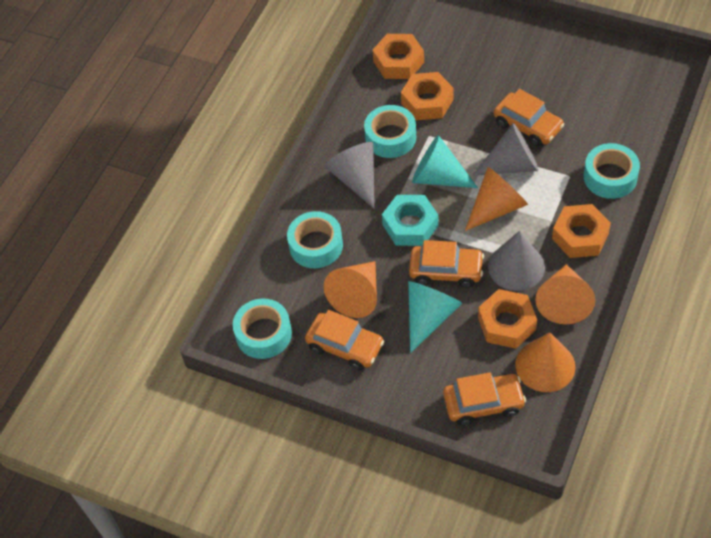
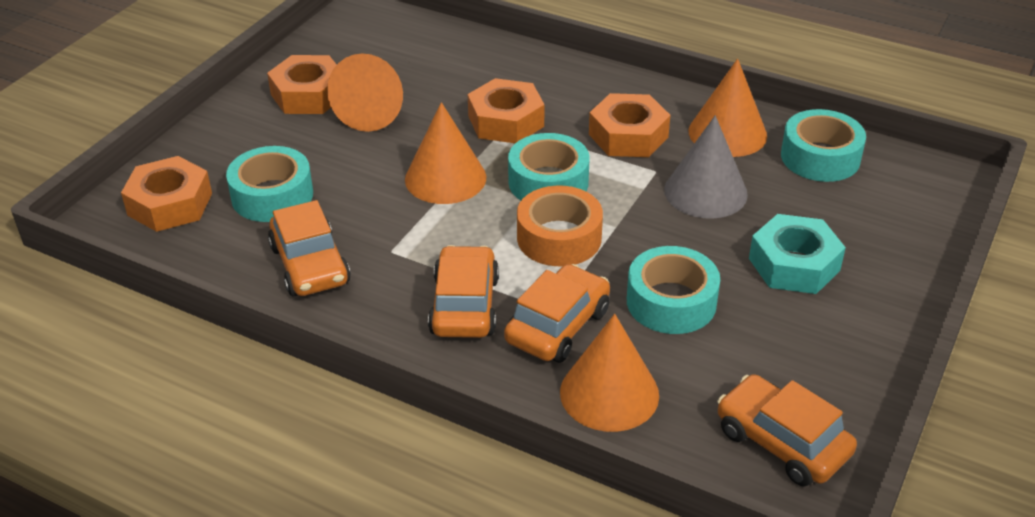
grey cone: [324,142,375,209] [472,123,539,176] [488,231,545,291] = 3 -> [664,115,748,219] = 1
orange tape: none = 0 -> [517,186,603,266] = 1
turquoise cone: [408,281,462,353] [412,135,478,188] = 2 -> none = 0

